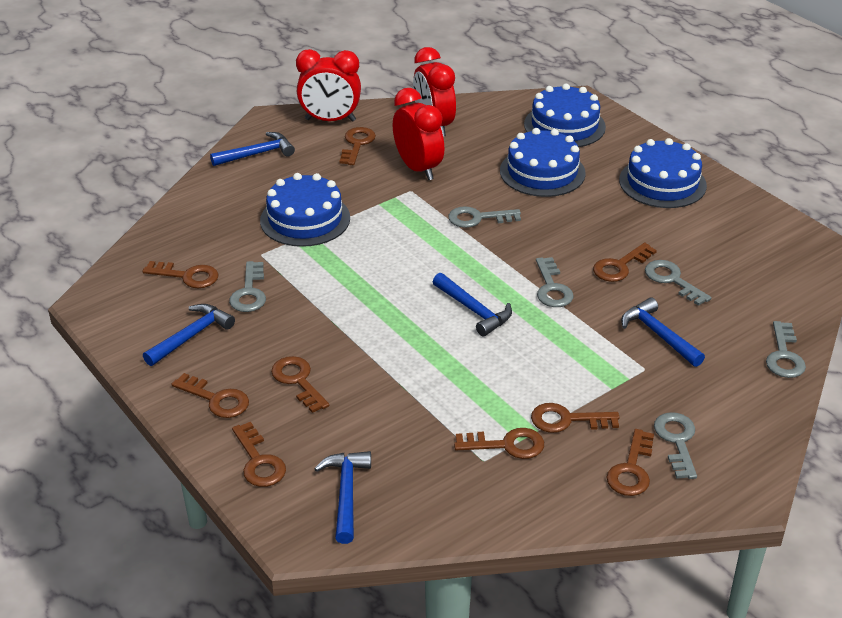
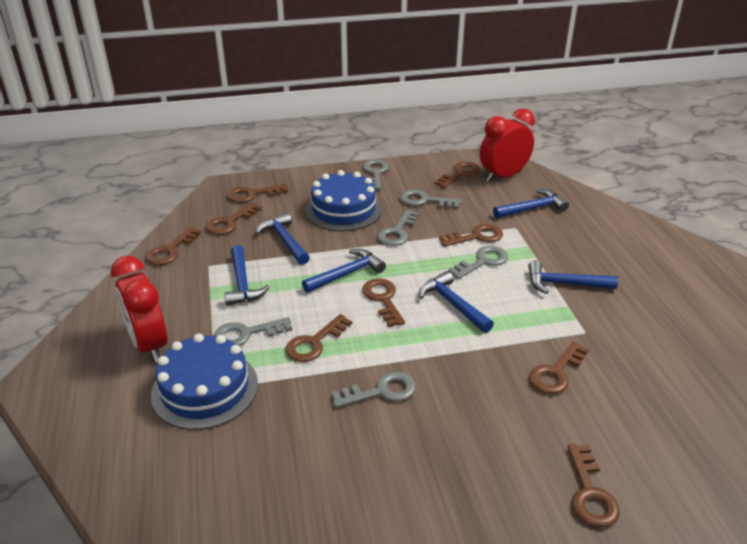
blue cake: [260,173,350,247] [500,128,586,197] [524,84,606,147] [619,138,707,208] = 4 -> [151,334,258,430] [305,170,382,231] = 2
blue hammer: [143,304,235,366] [210,132,295,166] [314,451,371,544] [433,273,512,336] [621,297,705,367] = 5 -> [224,245,270,306] [255,213,310,265] [302,249,386,293] [419,271,494,333] [493,189,569,219] [528,261,618,294] = 6
red clock: [296,49,361,122] [393,88,444,180] [413,47,456,137] = 3 -> [111,256,168,363] [480,108,535,182] = 2

